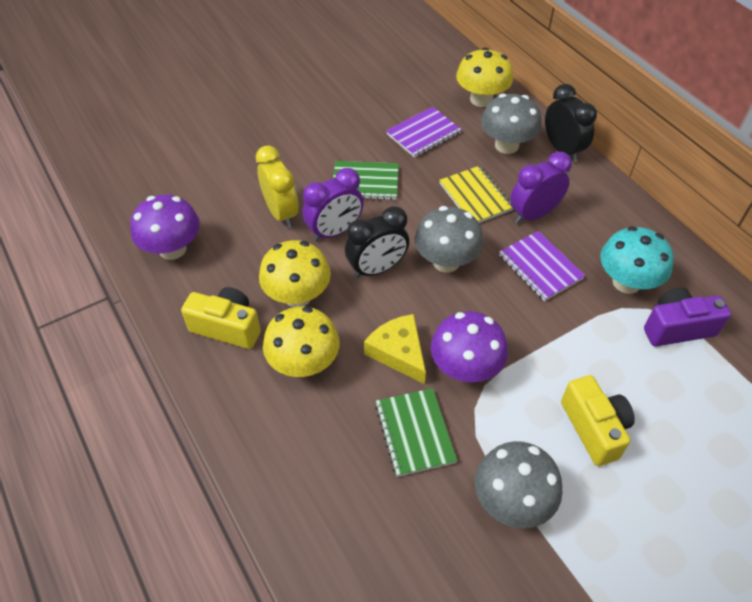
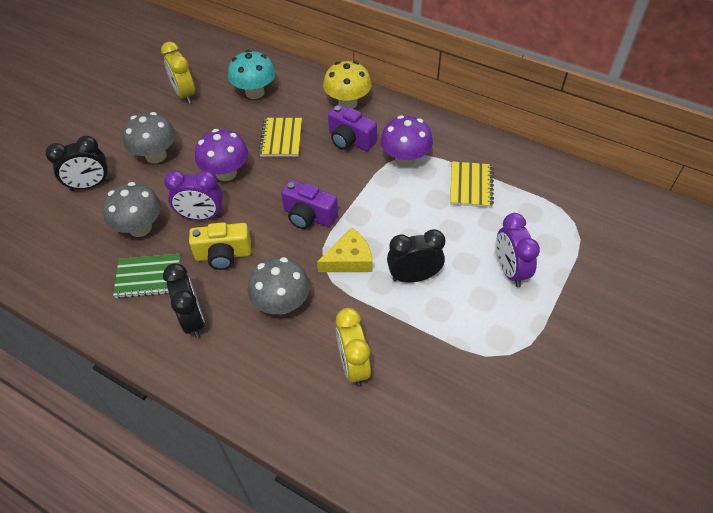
black clock: [345,206,409,278] [545,84,597,162] = 2 -> [46,136,110,191] [163,263,205,338] [387,229,445,283] = 3
green notebook: [333,161,399,200] [375,388,457,477] = 2 -> [113,254,180,299] = 1
purple camera: [644,287,731,346] = 1 -> [281,180,338,229] [328,105,377,151] = 2
purple notebook: [386,107,462,158] [499,231,585,301] = 2 -> none = 0
yellow camera: [181,287,261,349] [561,375,635,466] = 2 -> [189,222,252,270] = 1
yellow clock: [256,145,299,228] = 1 -> [161,41,195,104] [336,308,371,387] = 2
yellow mushroom: [259,240,331,307] [263,307,340,377] [456,47,513,107] = 3 -> [323,61,372,109] = 1
yellow notebook: [439,166,513,223] = 1 -> [259,118,302,157] [450,161,494,208] = 2

